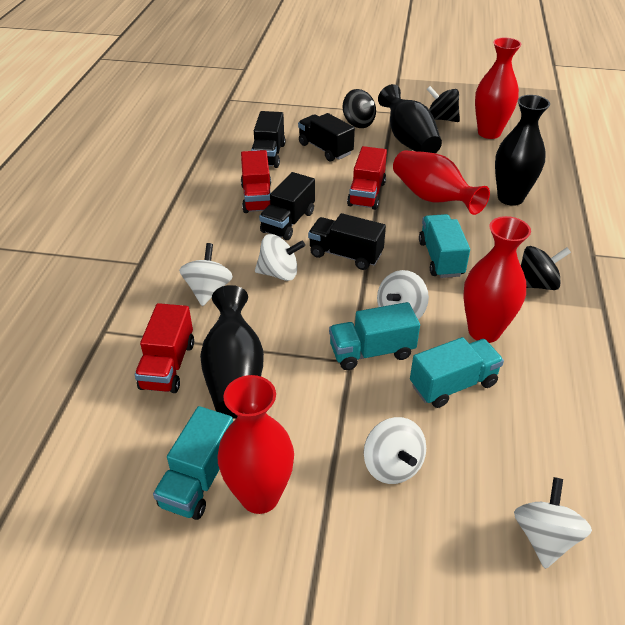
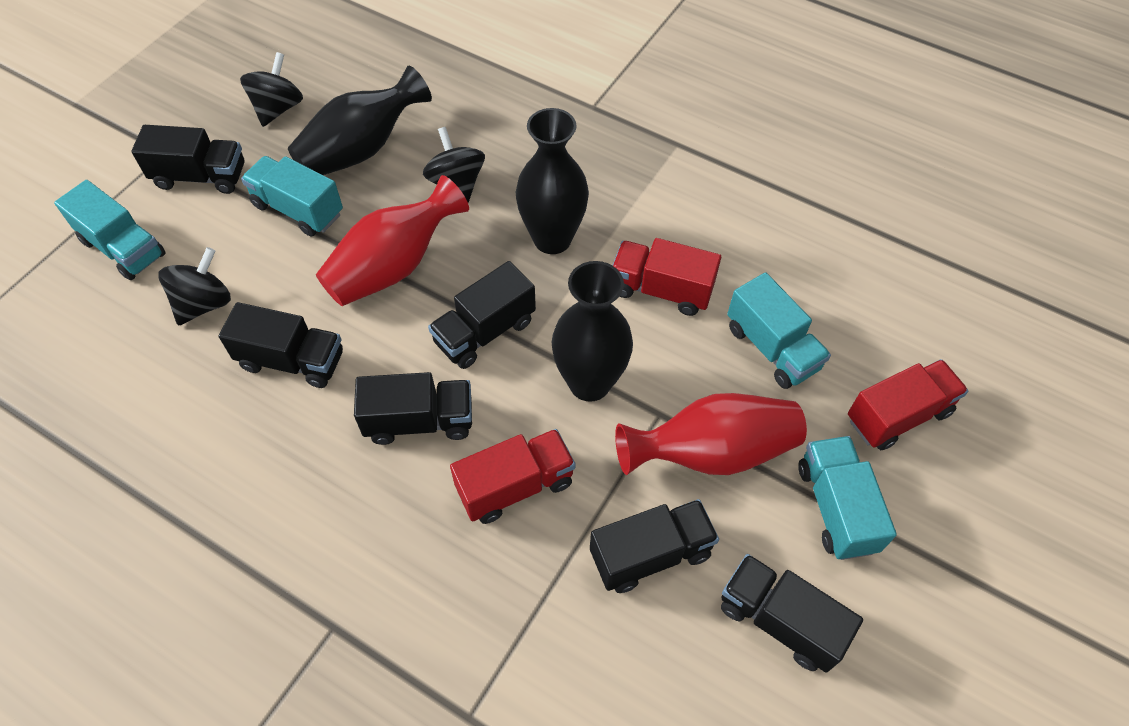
black truck: [251,111,285,168] [259,172,315,240] [298,113,355,161] [308,213,386,270] = 4 -> [131,125,244,194] [219,302,343,388] [354,372,472,445] [428,261,536,369] [590,499,719,593] [721,554,863,672] = 6
red vase: [217,375,294,514] [393,150,490,215] [464,216,531,343] [475,38,522,139] = 4 -> [316,175,469,306] [615,393,807,475] = 2
white spinning top: [179,243,233,306] [255,234,305,281] [364,417,426,484] [377,270,429,320] [514,477,592,569] = 5 -> none = 0

